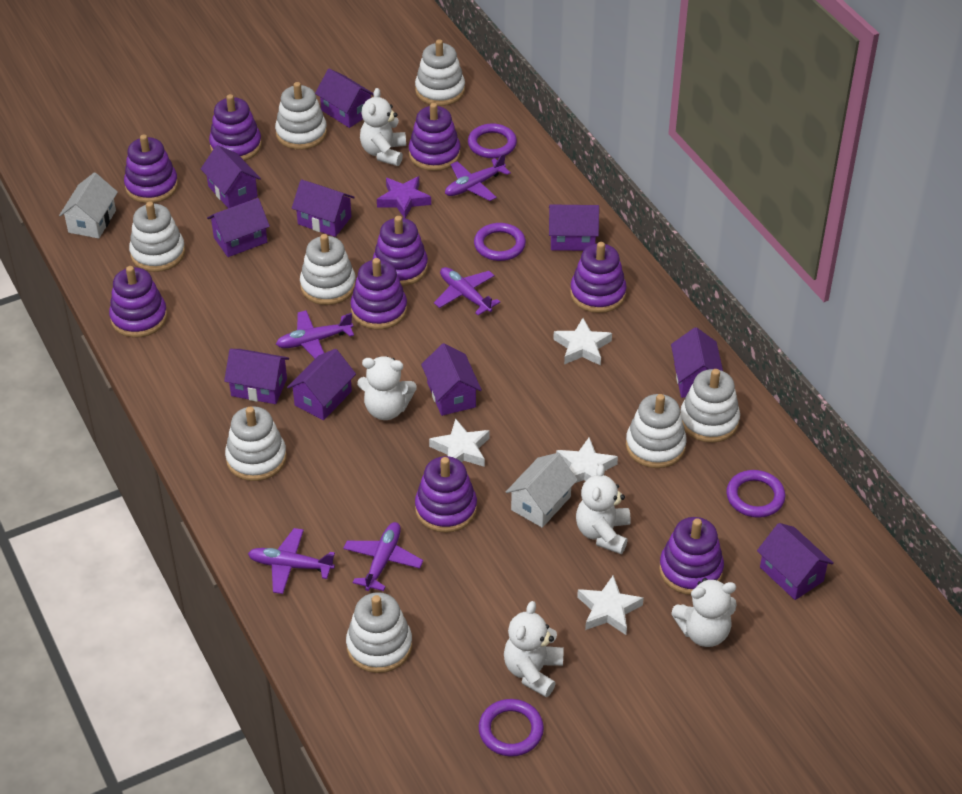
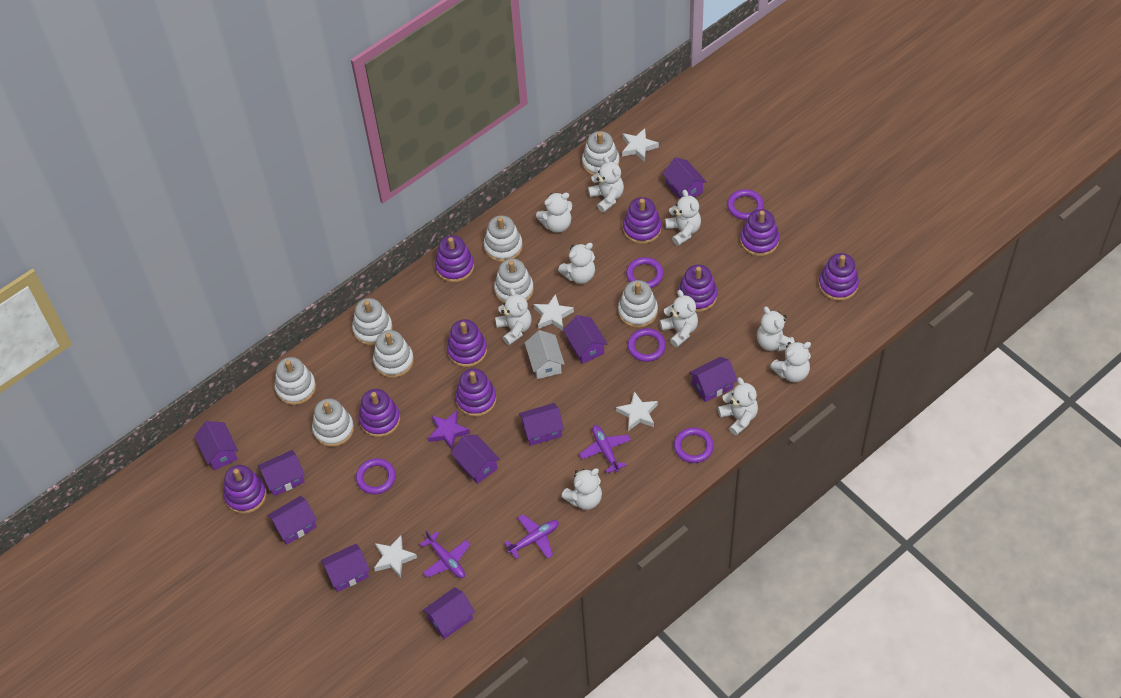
purple plane: [248,528,335,594] [276,310,354,359] [343,522,423,591] [434,267,500,316] [445,153,511,201] = 5 -> [420,531,471,578] [504,514,559,559] [579,425,631,473] = 3
purple ring: [468,123,517,158] [474,223,526,261] [479,699,544,756] [726,470,785,518] = 4 -> [356,458,396,494] [626,257,664,288] [627,328,666,362] [674,427,714,463] [727,189,764,220] = 5
white house: [59,172,118,239] [506,453,578,528] = 2 -> [525,330,565,379] = 1
white teddy bear: [357,356,417,420] [360,88,406,166] [504,601,564,697] [576,464,631,554] [671,578,736,647] = 5 -> [495,288,532,345] [536,192,572,232] [558,243,595,284] [561,468,602,510] [588,156,624,213] [660,290,698,347] [665,190,701,246] [718,377,758,436] [757,306,795,352] [770,341,811,382] = 10

